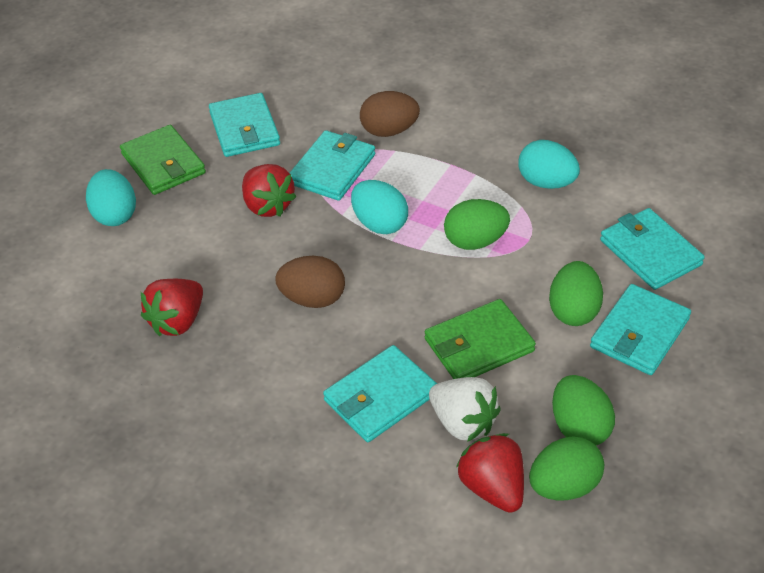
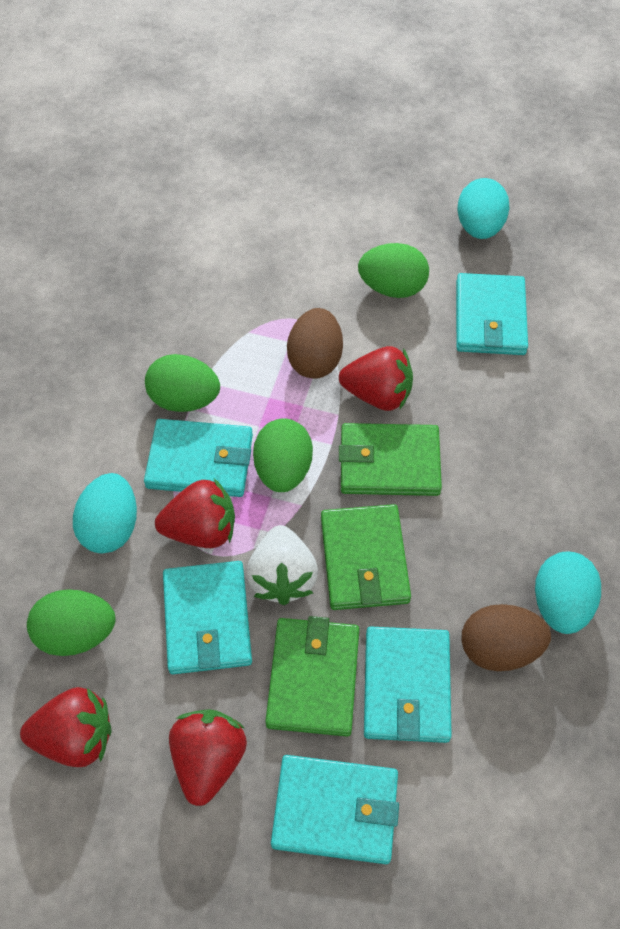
green wallet: [120,125,206,195] [425,299,536,379] = 2 -> [265,616,359,737] [321,504,411,610] [339,423,442,496] = 3
red strawberry: [141,279,203,336] [242,164,297,217] [456,433,524,513] = 3 -> [20,687,112,767] [155,479,235,548] [169,709,247,806] [339,346,413,411] = 4

